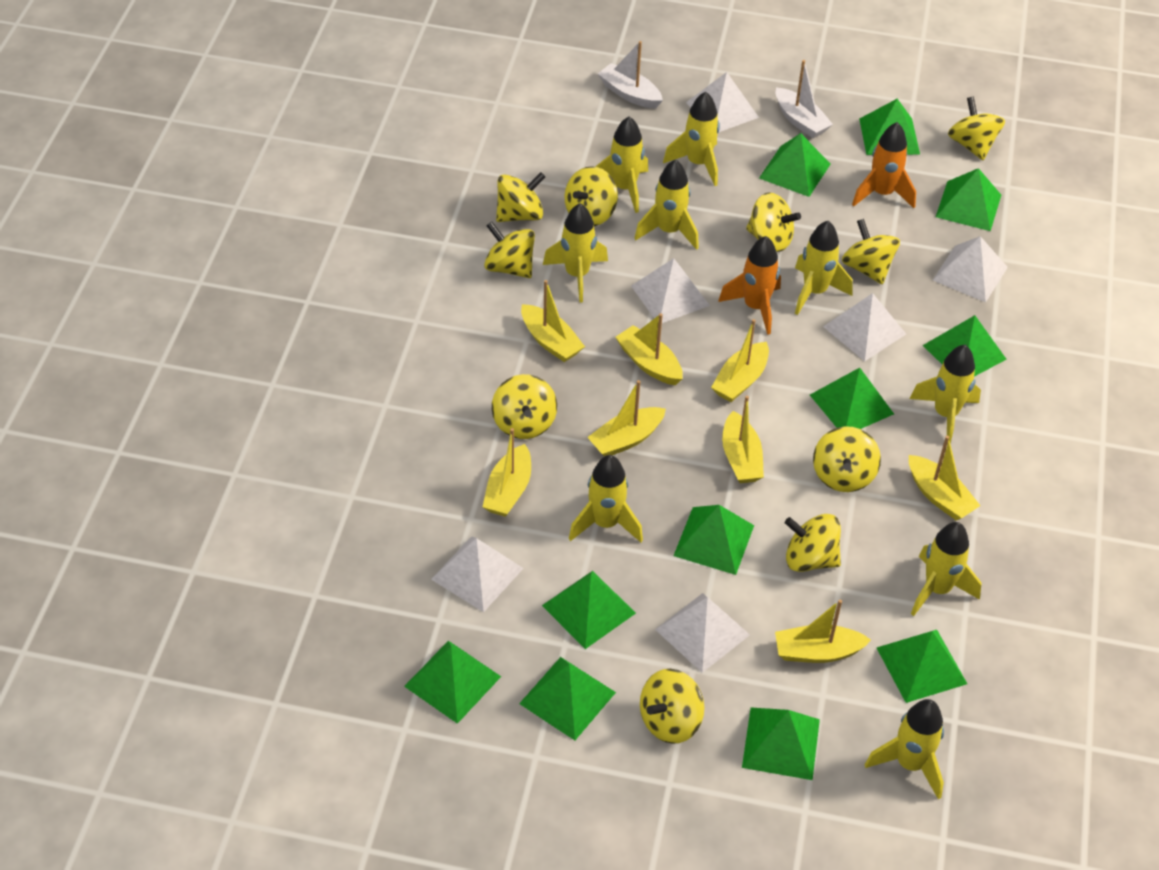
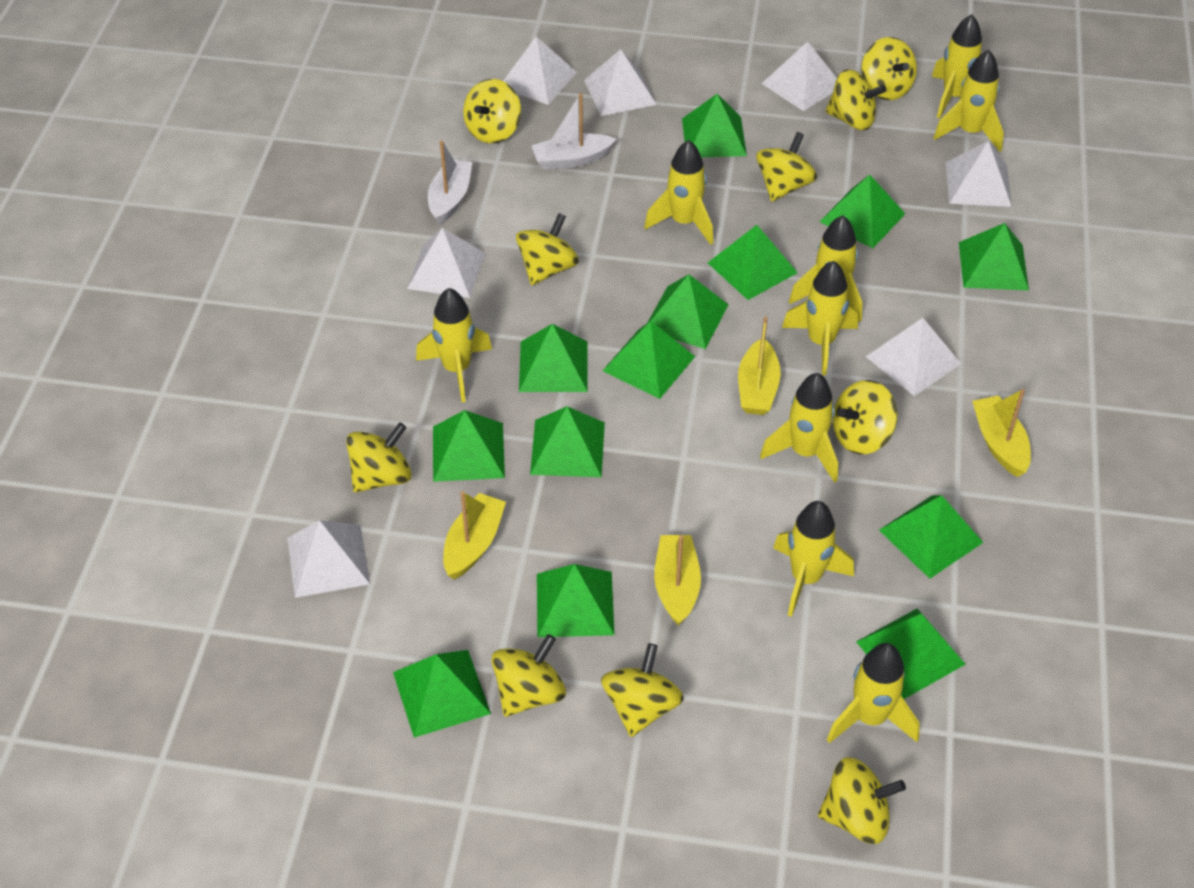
green pyramid: [404,641,501,724] [519,657,616,740] [542,571,636,649] [674,505,754,575] [742,707,820,780] [759,133,830,197] [810,368,894,429] [859,99,920,155] [876,630,967,703] [923,315,1006,377] [936,168,1001,231] = 11 -> [393,650,491,738] [433,410,505,482] [519,324,588,392] [530,406,605,477] [537,564,615,637] [602,321,696,399] [647,274,729,349] [682,94,747,158] [708,225,798,300] [819,175,905,248] [856,608,966,699] [879,495,984,579] [959,223,1029,291] = 13
orange rocket: [718,236,781,335] [852,122,916,208] = 2 -> none = 0
white pyramid: [431,536,524,612] [631,258,710,323] [655,593,750,673] [686,72,759,132] [823,293,906,361] [933,236,1008,302] = 6 -> [287,520,370,598] [407,228,485,298] [503,36,577,105] [584,49,657,116] [761,41,837,111] [866,318,961,396] [946,141,1012,207] = 7
yellow boat: [483,428,531,517] [521,280,585,362] [587,380,666,456] [615,313,683,385] [711,319,769,402] [722,396,764,483] [775,600,871,663] [909,436,981,520] = 8 -> [443,491,506,579] [654,535,701,626] [738,316,781,415] [972,389,1031,477] = 4

